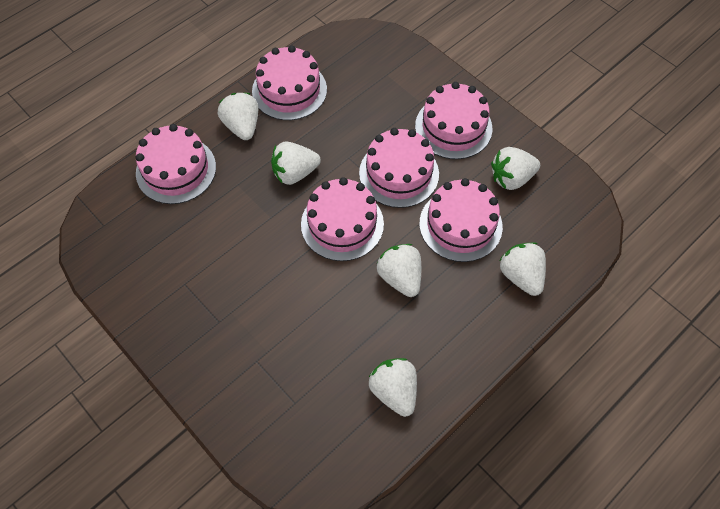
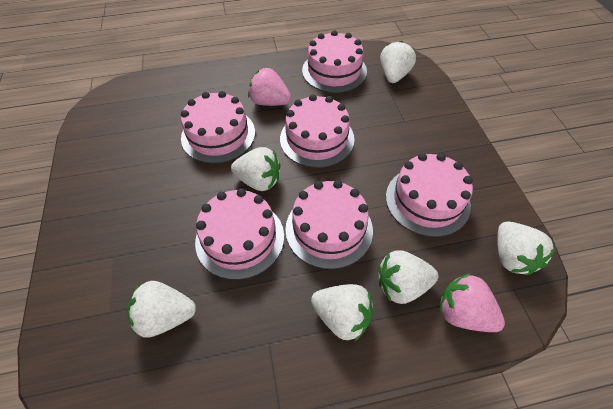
pink strawberry: none = 0 -> [248,68,291,106] [440,273,505,332] = 2

